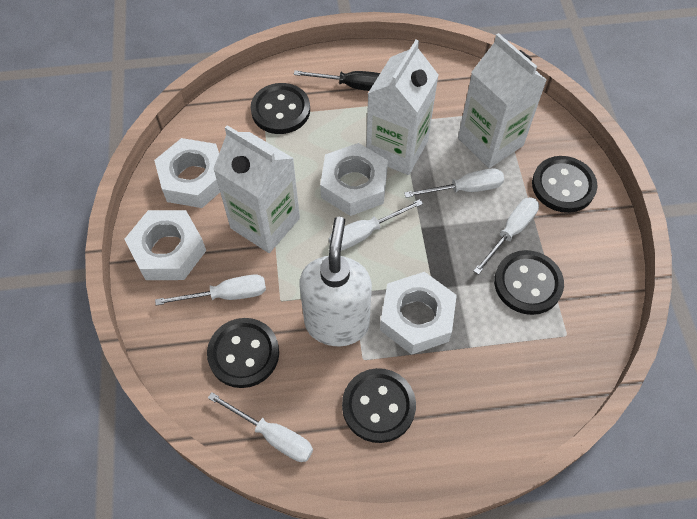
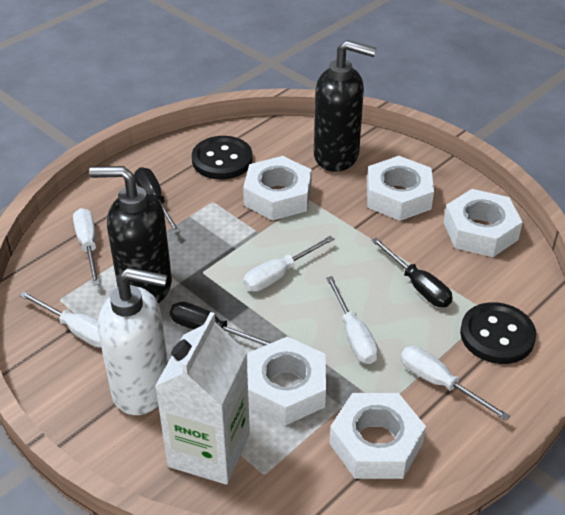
black button: [207,318,279,388] [251,83,310,134] [342,368,416,443] [494,250,564,315] [532,156,598,213] = 5 -> [192,136,252,180] [460,302,536,364] = 2
black screwdriver: [294,70,380,91] = 1 -> [134,167,181,234] [170,302,273,345] [371,238,453,307] = 3
black soap dispenser: none = 0 -> [89,166,172,303] [314,40,376,172] = 2
white carton: [213,125,300,253] [366,40,439,175] [458,33,547,168] = 3 -> [155,312,250,485] = 1
white nut: [124,210,206,280] [154,138,220,208] [320,143,388,216] [380,272,457,355] = 4 -> [243,156,312,220] [247,337,326,425] [329,393,426,479] [367,156,434,221] [443,189,523,257] = 5

